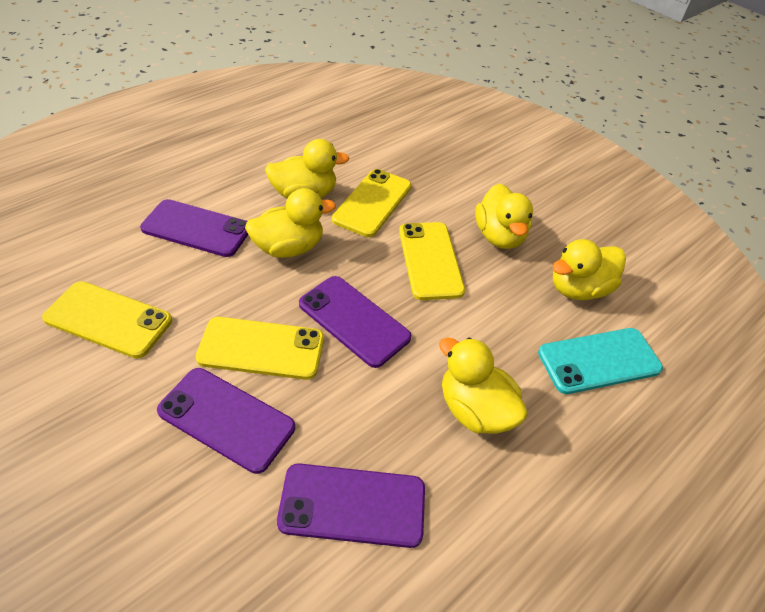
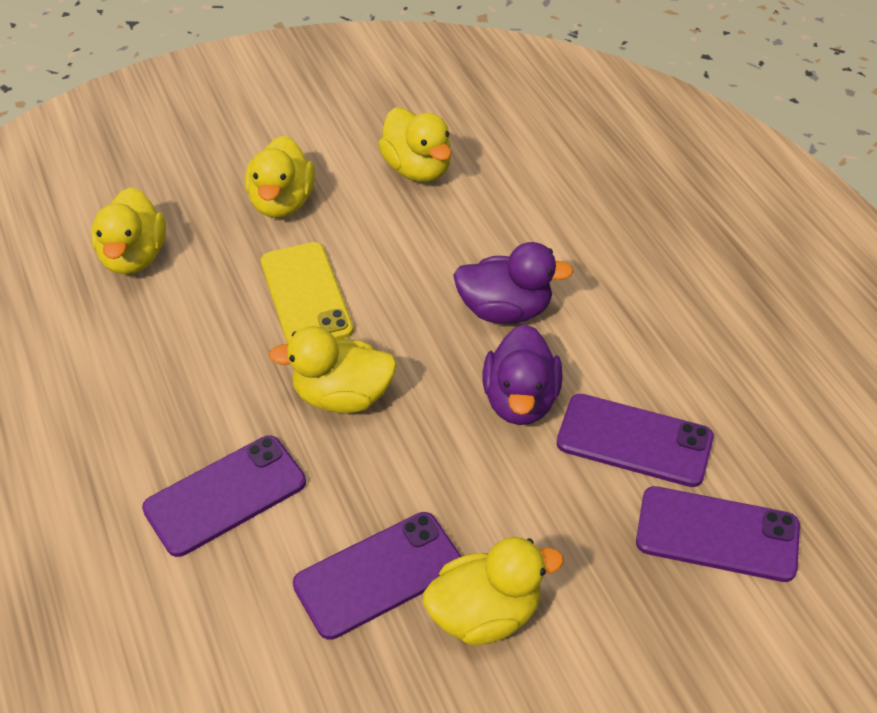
purple duck: none = 0 -> [453,242,574,324] [483,324,563,425] = 2
turquoise phone: [538,328,663,394] = 1 -> none = 0
yellow phone: [42,281,172,358] [196,317,324,380] [332,169,412,237] [399,222,465,300] = 4 -> [261,242,353,344] = 1

